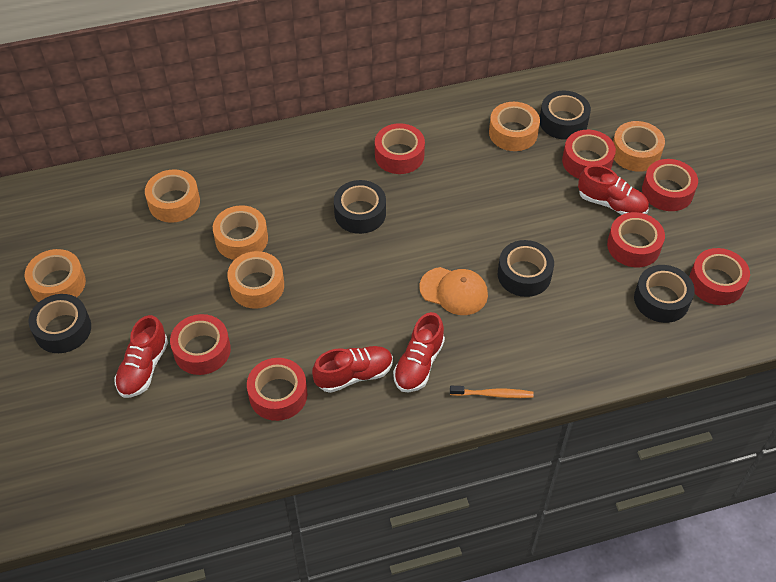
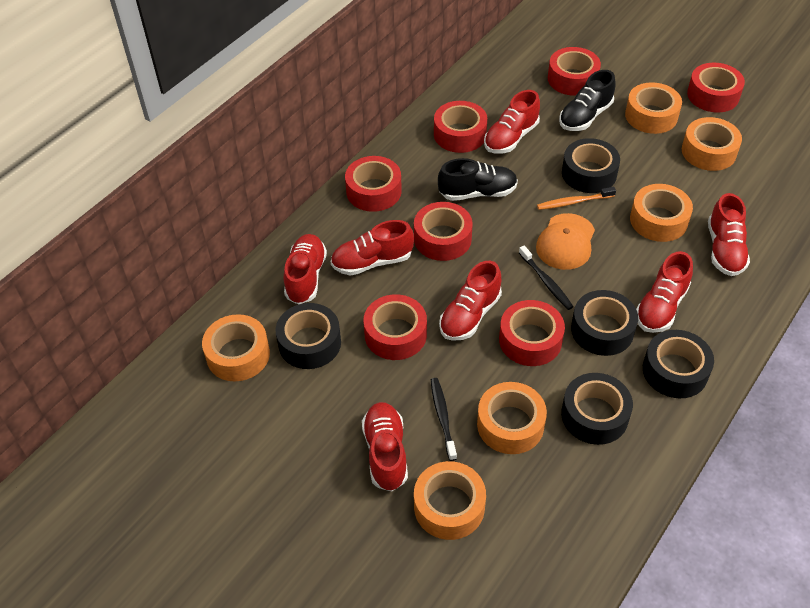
black shoe: none = 0 -> [438,158,518,201] [559,70,615,131] = 2
black toothbrush: none = 0 -> [431,378,457,461] [519,246,573,310] = 2
red shoe: [114,315,168,398] [312,346,393,393] [393,312,445,392] [578,165,649,215] = 4 -> [284,234,327,305] [331,220,414,276] [362,402,408,492] [439,261,502,341] [484,90,540,154] [636,251,693,333] [708,193,750,276] = 7

